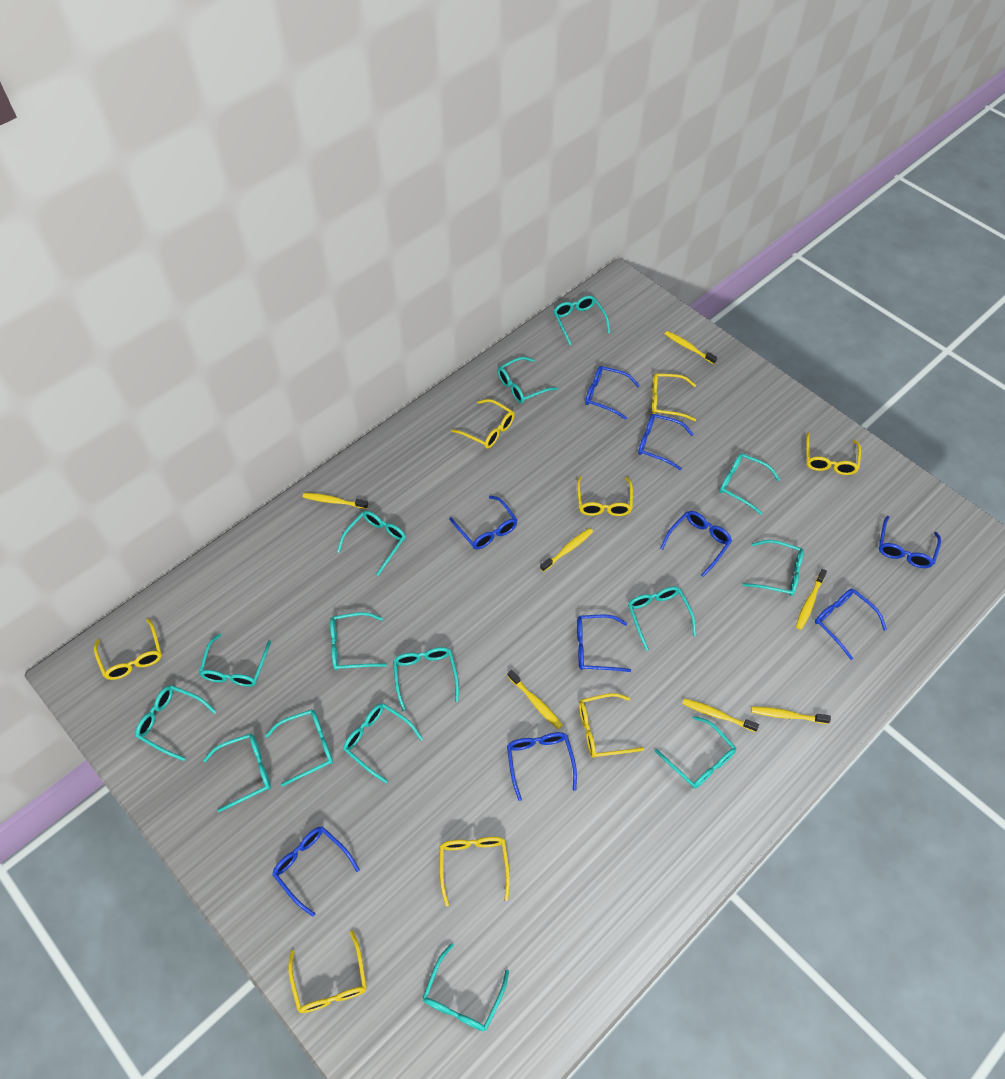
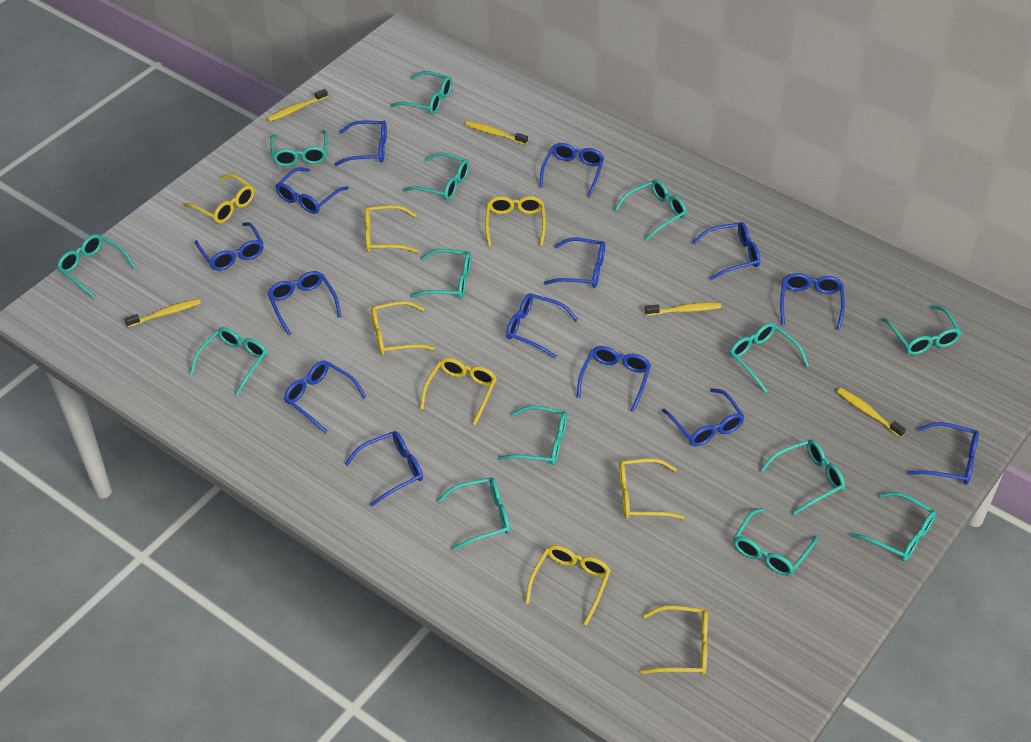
blue glasses: [272,826,360,917] [449,496,517,549] [507,732,577,801] [577,615,631,672] [585,366,640,420] [638,414,694,470] [660,511,732,577] [815,589,887,660] [879,516,941,568] = 9 -> [195,222,264,271] [267,271,342,336] [275,167,349,214] [284,361,366,433] [335,120,387,166] [345,431,423,507] [506,293,578,358] [539,143,604,197] [544,237,605,288] [577,346,651,412] [662,388,745,446] [692,222,760,280] [780,273,845,330] [908,422,979,485] = 14
turquoise glasses: [136,685,217,761] [199,633,271,687] [203,733,271,812] [265,709,333,787] [330,612,387,670] [337,511,406,576] [343,703,423,783] [393,647,459,711] [423,943,509,1031] [497,357,558,404] [553,296,610,345] [628,586,696,651] [655,716,736,789] [720,453,780,515] [742,540,804,596] = 15 -> [57,234,136,299] [190,327,268,395] [270,130,328,167] [390,71,452,115] [403,152,470,200] [410,249,471,299] [437,477,510,551] [498,405,567,465] [614,179,687,240] [730,323,809,393] [733,508,818,576] [760,439,845,515] [850,492,936,561] [881,305,962,355] = 14
yellow toothbrush: [303,493,368,509] [507,670,563,729] [540,528,593,572] [665,331,717,364] [682,698,759,732] [751,707,831,724] [796,569,827,630] = 7 -> [124,299,201,327] [267,89,328,122] [465,121,528,145] [645,302,721,316] [837,388,906,438] = 5

